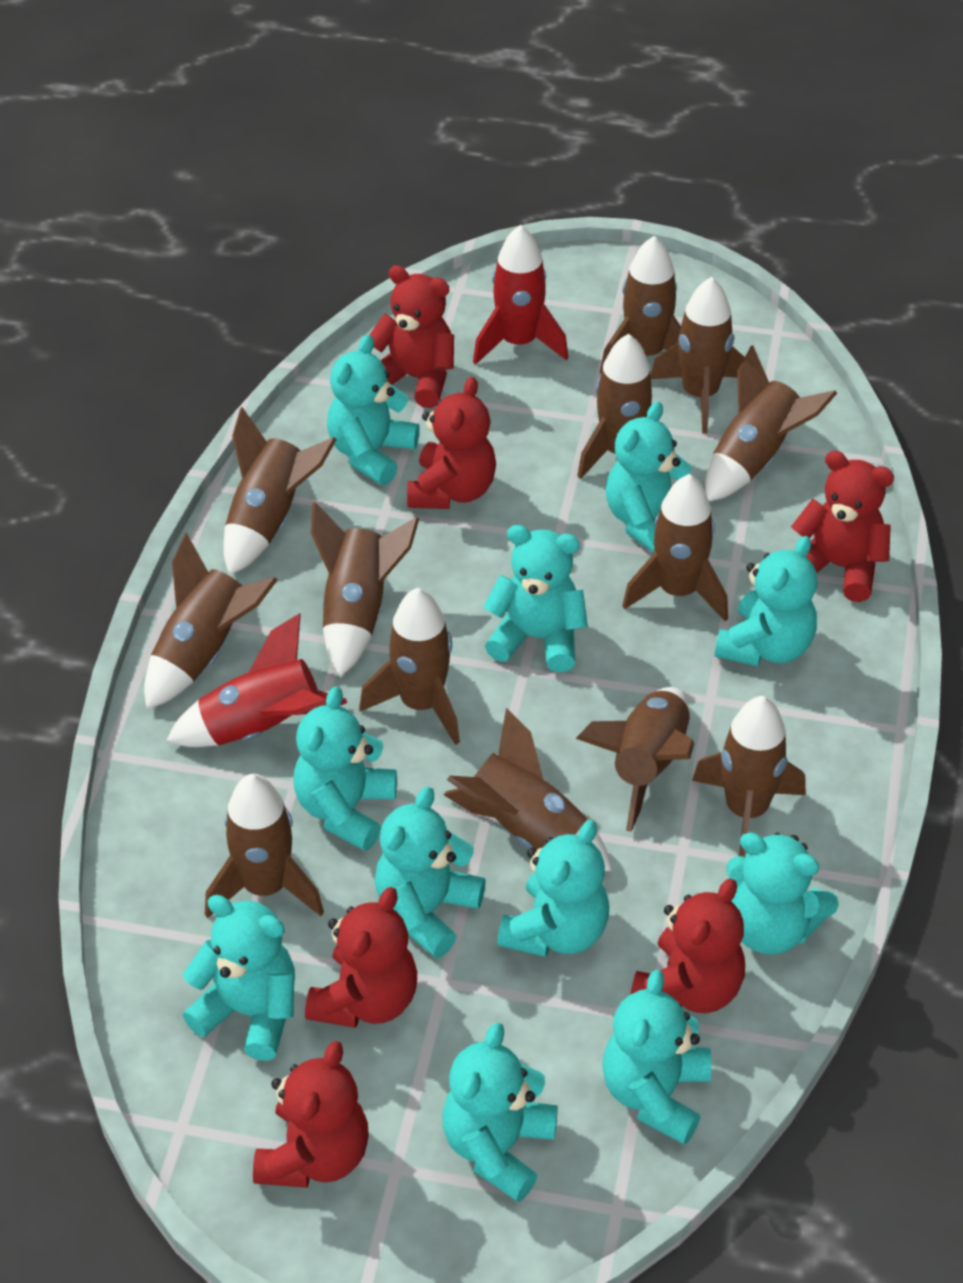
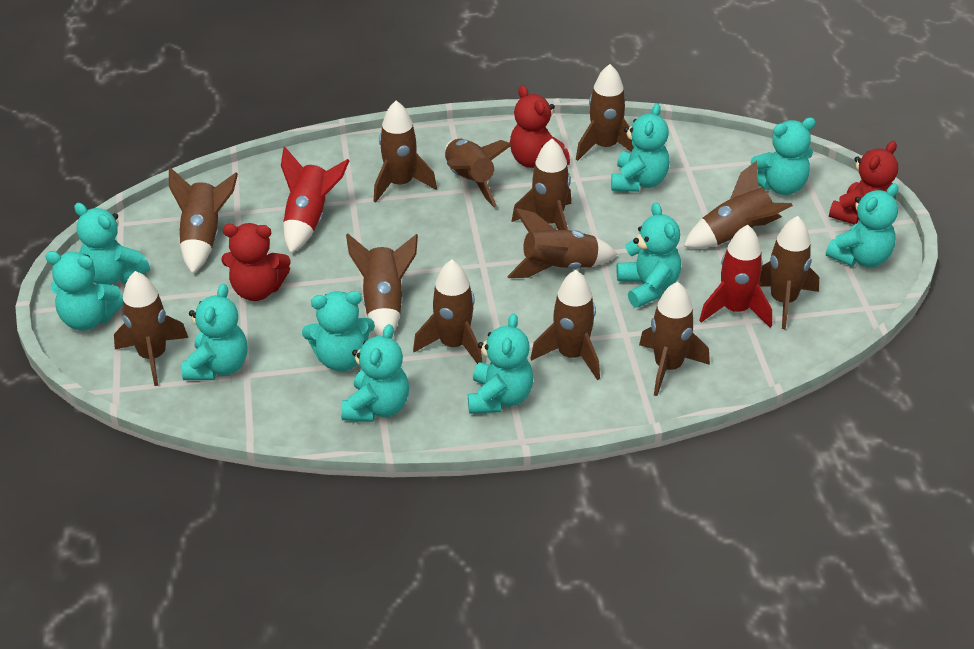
red teddy bear: [253,1041,369,1188] [305,887,417,1028] [370,265,454,408] [407,377,496,509] [630,878,745,1013] [791,451,894,602] = 6 -> [221,223,290,301] [510,85,570,168] [829,141,898,225] = 3
turquoise teddy bear: [183,895,295,1061] [293,686,397,851] [327,335,419,485] [375,786,486,958] [442,1022,558,1202] [483,525,588,672] [497,820,609,957] [602,969,711,1145] [606,401,691,553] [714,536,817,667] [726,832,839,954] = 11 -> [45,251,123,331] [74,203,150,285] [182,284,248,380] [302,291,375,371] [341,324,409,422] [468,313,533,414] [611,103,670,192] [617,203,681,308] [751,118,816,195] [826,184,899,267] = 10

